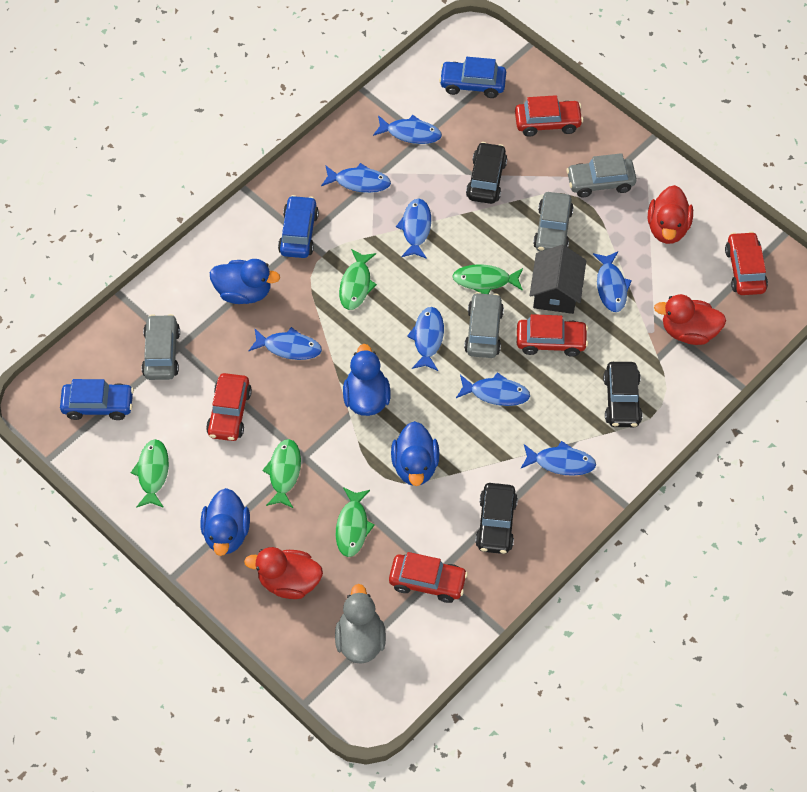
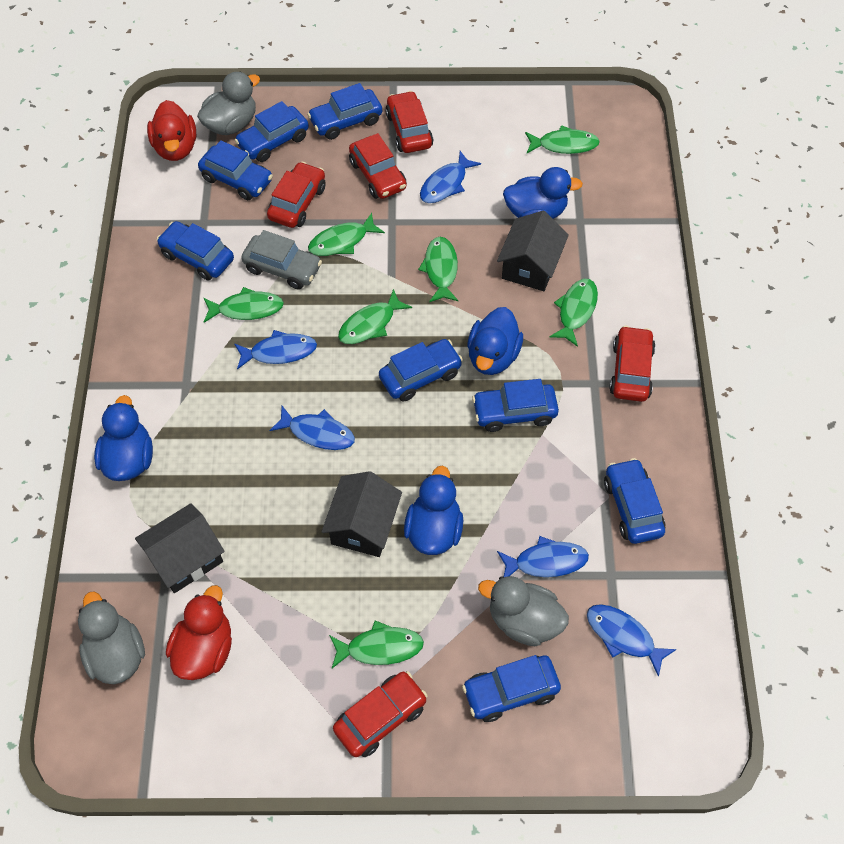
black car: [466,142,507,204] [475,483,518,554] [603,362,643,427] = 3 -> none = 0
black house: [530,245,586,314] = 1 -> [135,503,225,593] [322,471,402,557] [497,211,569,291] = 3
blue car: [60,379,134,420] [278,195,319,258] [439,57,506,98] = 3 -> [156,221,234,281] [198,140,273,200] [234,101,309,162] [307,83,382,140] [379,339,463,402] [462,655,561,722] [472,379,559,432] [604,458,665,544] = 8
blue fish: [249,327,322,360] [321,163,391,193] [373,115,442,144] [396,199,431,259] [407,307,444,371] [456,372,530,406] [521,441,596,476] [593,252,632,312] = 8 -> [234,330,317,370] [270,406,355,450] [420,151,481,203] [497,536,589,577] [587,604,676,677] = 5
green fish: [131,439,169,508] [262,439,301,508] [336,487,375,557] [339,249,377,310] [452,264,523,294] = 5 -> [204,287,284,323] [308,213,385,256] [329,620,424,668] [338,289,412,344] [418,237,458,302] [525,125,600,154] [550,279,598,347] = 7
grey car: [142,314,180,380] [464,292,504,358] [533,192,574,252] [566,153,637,197] = 4 -> [241,230,322,289] = 1
grey duck: [335,584,386,664] = 1 -> [78,592,145,684] [197,72,260,135] [478,576,569,646] = 3
red duck: [244,547,323,599] [648,185,693,244] [654,294,726,345] = 3 -> [147,100,196,161] [166,585,232,680] = 2

